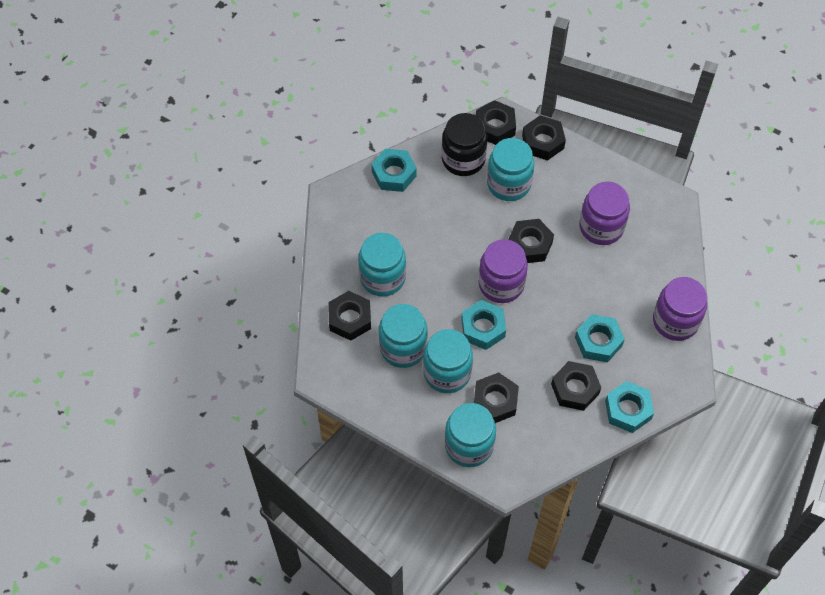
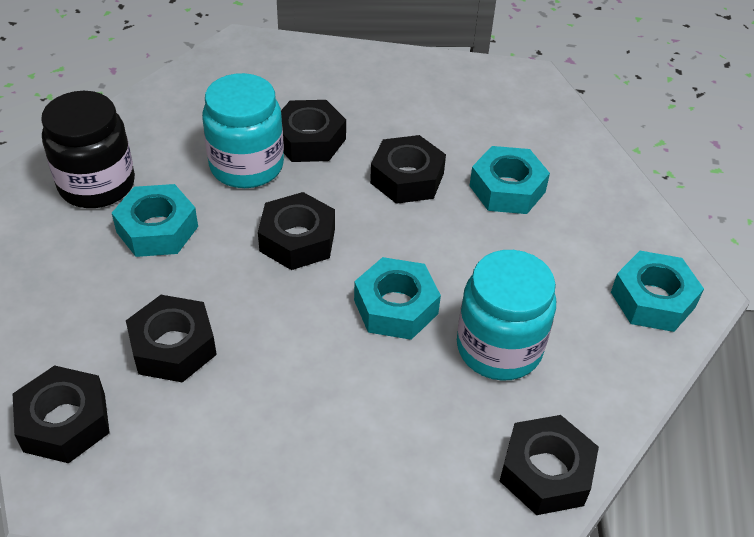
purple jar: [478,239,528,303] [579,182,630,245] [653,277,707,341] = 3 -> none = 0
turquoise jar: [358,233,406,297] [379,304,428,368] [423,329,473,393] [445,403,496,467] [487,138,534,201] = 5 -> [202,73,284,188] [457,250,556,381] = 2

